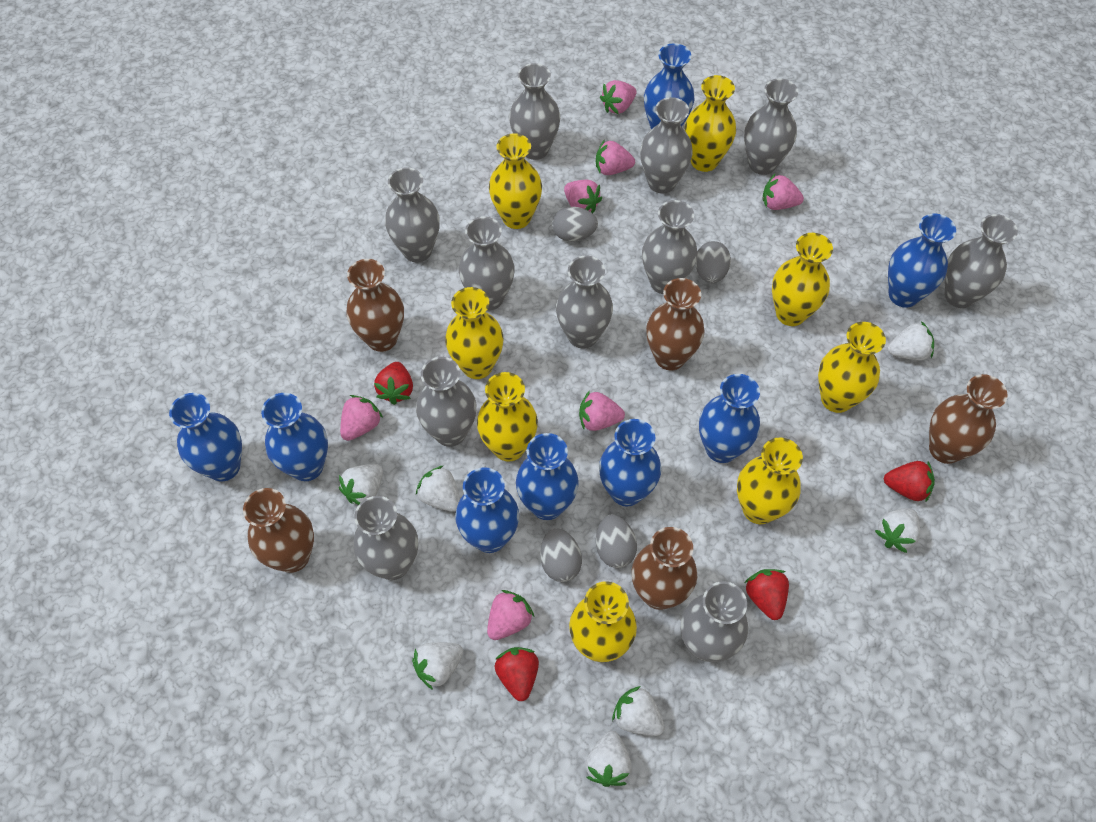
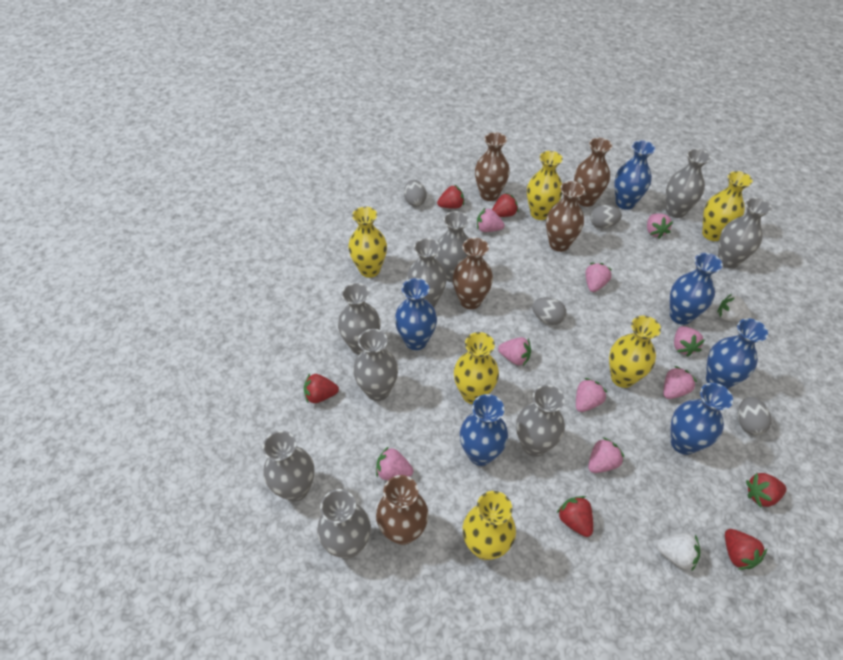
blue vase: [169,393,242,481] [261,393,328,481] [455,467,519,553] [516,433,579,520] [599,419,661,506] [644,43,695,129] [699,374,760,463] [888,214,956,308] = 8 -> [395,278,437,350] [460,394,508,466] [614,140,655,210] [670,253,723,325] [671,383,733,455] [706,318,768,389] = 6
grey vase: [353,496,418,580] [385,167,440,262] [416,357,476,447] [459,216,515,310] [509,63,560,160] [556,256,613,349] [640,97,693,194] [642,200,698,294] [681,581,748,662] [744,79,798,175] [945,214,1018,308] = 11 -> [262,431,314,502] [317,489,371,558] [338,283,381,355] [353,329,398,401] [406,238,447,307] [435,211,469,282] [516,385,565,457] [666,149,711,218] [718,197,772,268] = 9
pink strawberry: [340,395,383,441] [487,590,534,640] [564,180,602,214] [579,390,625,431] [596,140,635,175] [600,80,636,114] [762,174,804,210] = 7 -> [376,446,413,480] [477,207,505,232] [498,337,531,366] [576,378,608,412] [586,263,612,292] [588,437,624,473] [647,213,673,238] [663,366,697,399] [674,326,705,357] = 9
red strawberry: [374,362,413,405] [495,647,539,701] [744,569,789,620] [884,461,935,502] = 4 -> [304,374,339,403] [437,185,464,209] [492,193,518,217] [557,496,593,537] [725,529,767,570] [746,473,786,507] = 6
white strawberry: [339,464,383,505] [412,642,463,690] [416,465,460,512] [585,731,632,787] [612,686,665,736] [875,508,920,553] [888,321,934,360] = 7 -> [656,533,701,570] [717,294,752,321] = 2
yellow vase: [445,287,503,379] [477,372,538,462] [489,133,542,229] [569,581,637,662] [684,75,736,172] [737,437,803,524] [772,233,833,326] [818,322,886,413] = 8 -> [348,206,387,278] [454,332,499,404] [463,491,516,560] [527,151,563,220] [609,315,661,388] [702,171,753,241] = 6

